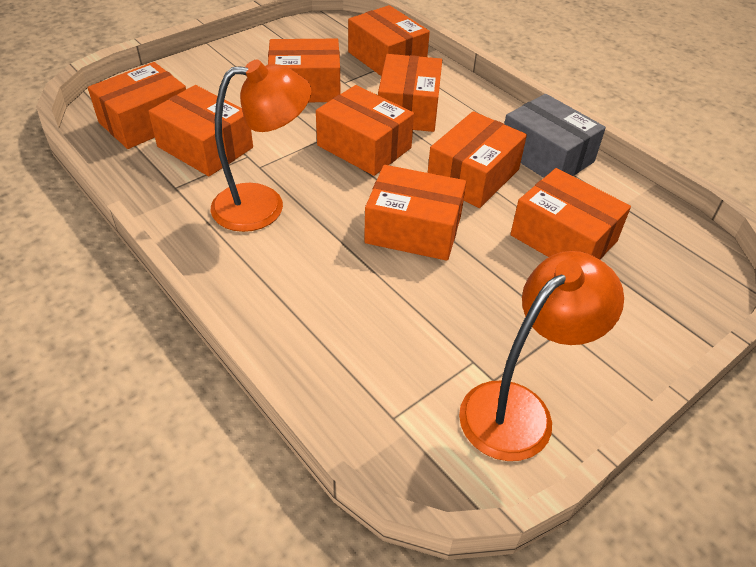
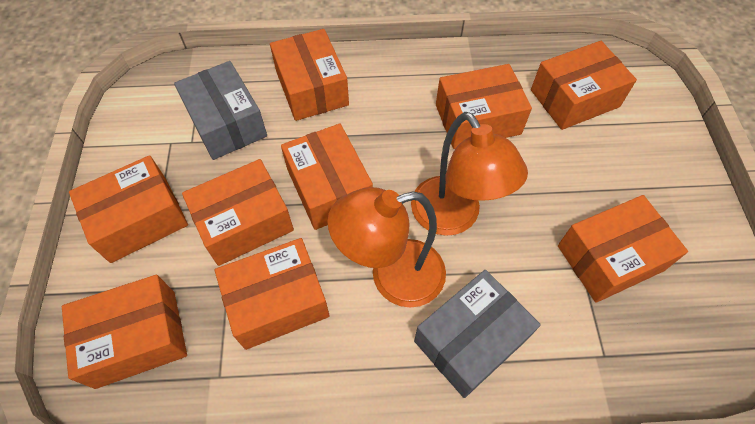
grey box: [504,94,606,178] = 1 -> [174,61,267,160] [414,270,541,398] = 2

